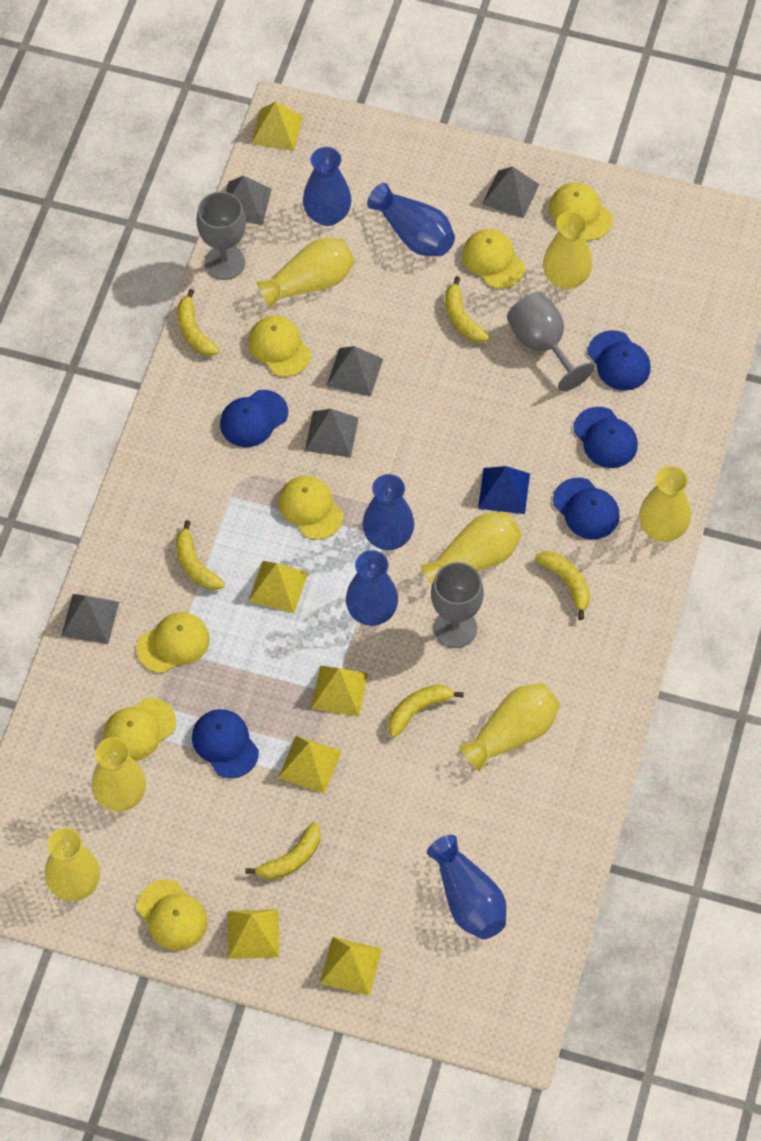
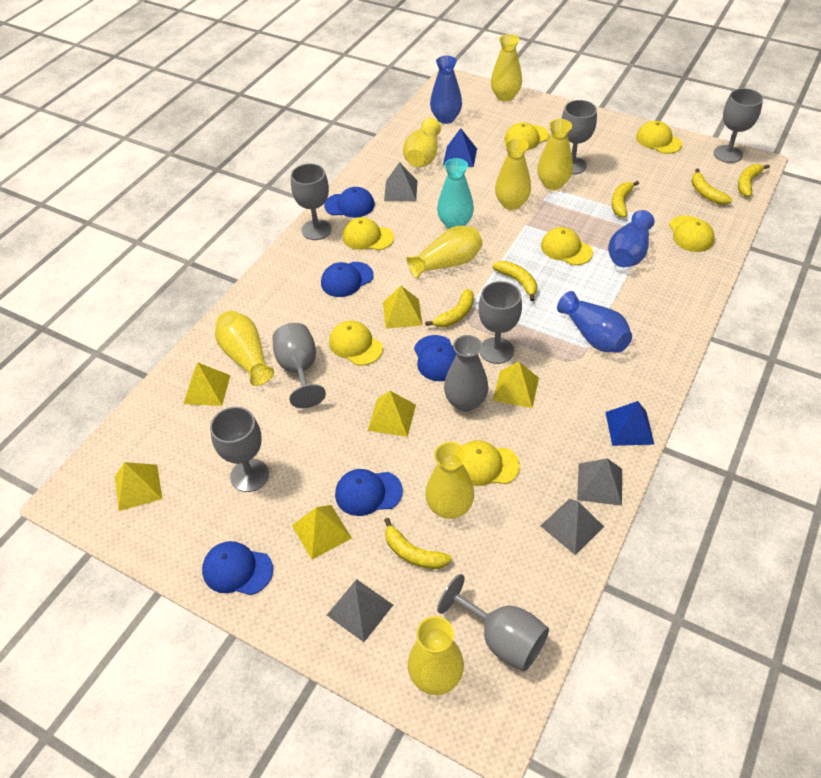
blue pyramid: [478,466,530,514] = 1 -> [443,128,477,167] [605,401,654,446] = 2
blue vase: [303,147,352,226] [346,550,398,626] [362,474,414,550] [367,183,455,256] [427,835,506,939] = 5 -> [430,56,462,124] [557,291,632,353] [608,210,654,267] = 3
grey goblet: [197,191,246,280] [431,562,484,648] [507,292,594,392] = 3 -> [210,407,269,492] [272,323,326,408] [291,163,332,240] [437,574,549,672] [478,281,522,364] [561,100,597,175] [714,88,763,163] = 7
grey pyramid: [61,594,119,644] [226,175,272,225] [305,409,359,458] [326,346,383,397] [482,166,539,218] = 5 -> [327,579,393,642] [384,162,417,201] [541,499,604,555] [577,458,622,506] = 4
grey vase: none = 0 -> [444,335,488,412] = 1
turquoise vase: none = 0 -> [437,158,474,229] = 1
yellow vase: [45,828,100,901] [92,737,146,811] [256,238,355,309] [421,512,522,585] [459,683,560,772] [543,211,592,290] [639,466,691,542] = 7 -> [215,311,274,386] [403,118,441,167] [406,226,483,279] [408,616,464,695] [425,442,474,519] [491,34,522,101] [495,138,531,210] [537,119,573,190] = 8

